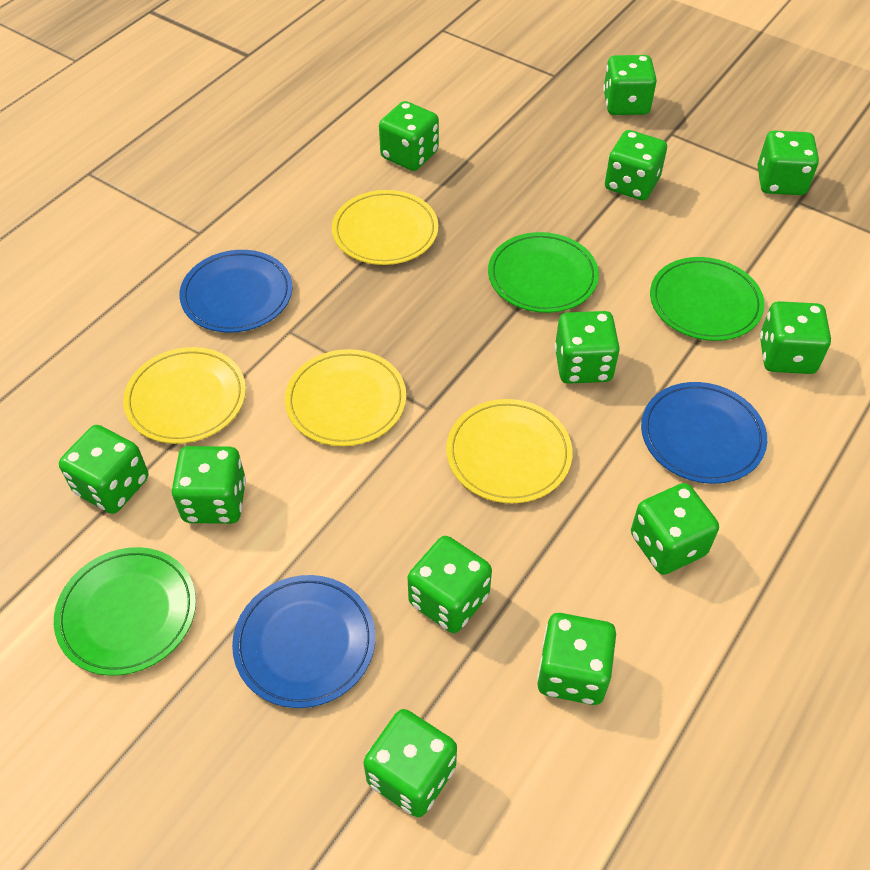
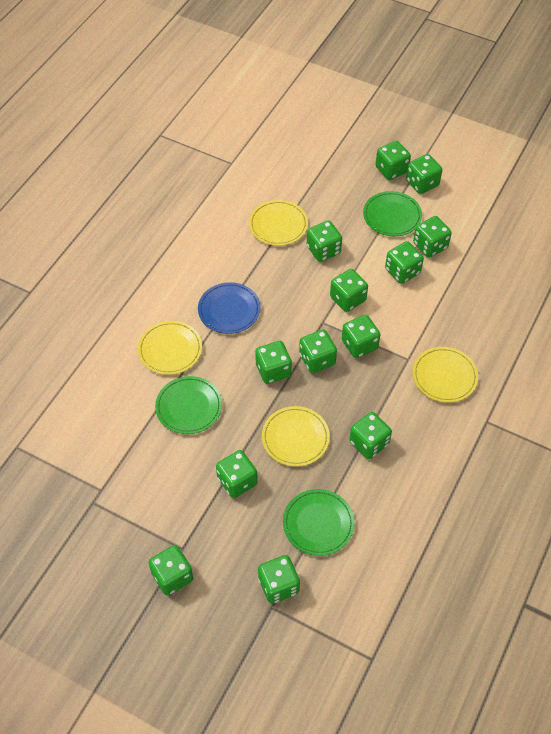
blue plate: [179,250,292,333] [232,575,375,708] [641,382,767,484] = 3 -> [198,282,261,334] = 1
green dice: [59,425,148,514] [172,446,246,524] [364,709,457,817] [379,101,439,171] [408,536,492,633] [537,613,616,705] [555,311,620,384] [603,55,657,115] [605,130,667,201] [631,483,719,575] [758,131,819,195] [760,301,831,374] = 12 -> [148,545,193,596] [216,450,258,498] [255,341,292,384] [258,555,300,604] [299,330,337,373] [307,220,342,262] [330,269,368,312] [342,315,381,358] [349,412,392,459] [375,141,411,180] [385,241,424,284] [406,154,442,194] [413,216,452,258] = 13

